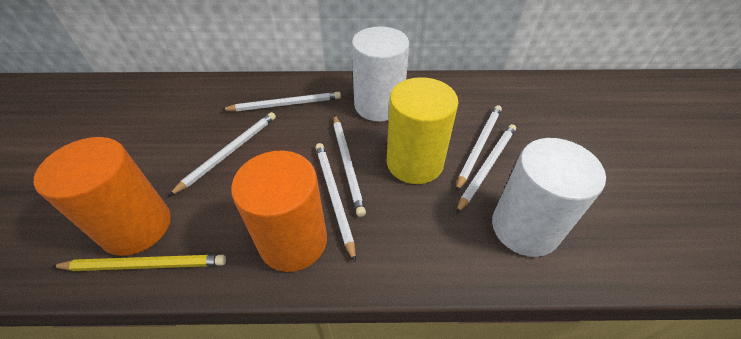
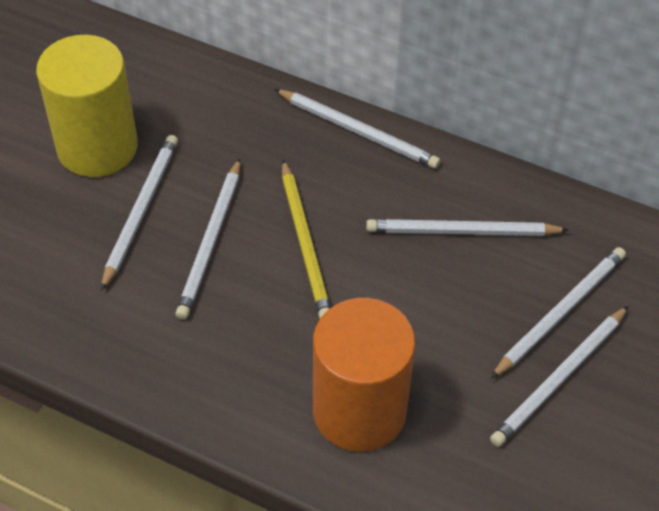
orange cylinder: [34,137,171,256] [231,151,327,272] = 2 -> [313,298,416,452] = 1
white cylinder: [352,27,409,122] [492,138,606,257] = 2 -> none = 0

